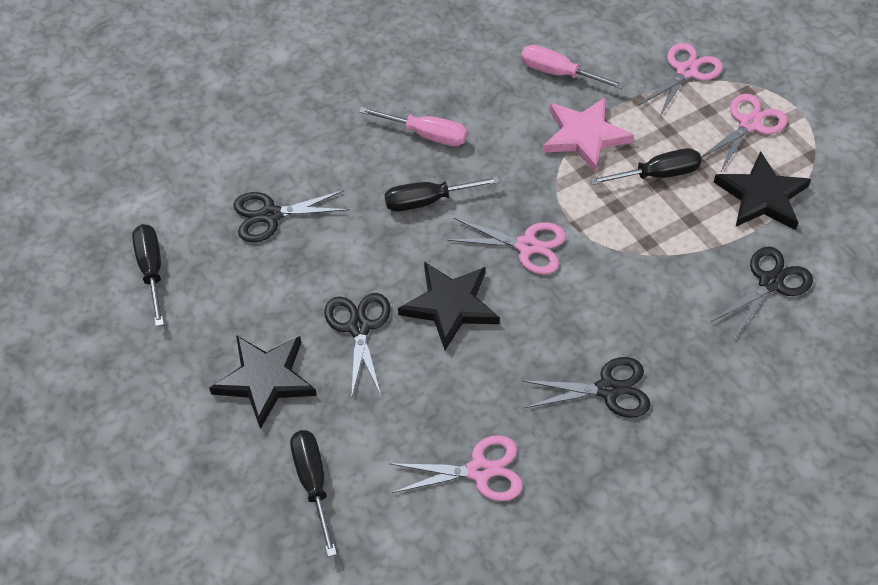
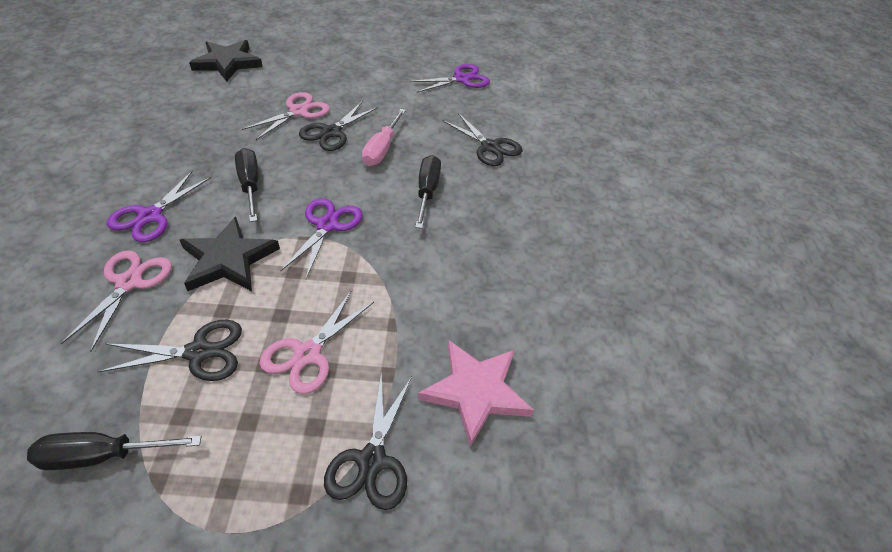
black screwdriver: [132,224,164,327] [290,430,337,557] [385,176,500,212] [589,148,702,185] = 4 -> [27,432,201,470] [235,148,259,222] [415,155,441,229] = 3
black star: [209,335,317,429] [398,262,500,350] [714,151,811,230] = 3 -> [180,217,280,291] [189,40,263,81] = 2
pink scissors: [389,435,523,501] [447,218,566,274] [638,43,723,118] [701,94,787,173] = 4 -> [61,250,172,351] [242,92,330,140] [260,290,374,394] = 3
pink screwdriver: [359,107,467,146] [521,45,625,89] = 2 -> [362,109,406,166] = 1
purple scissors: none = 0 -> [107,170,211,242] [280,198,362,279] [409,64,490,93] = 3

